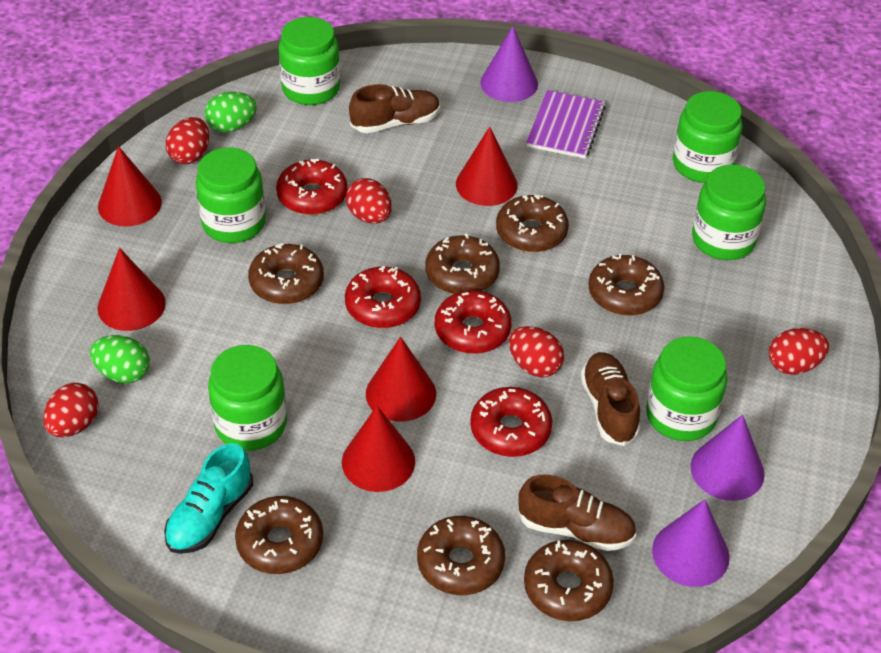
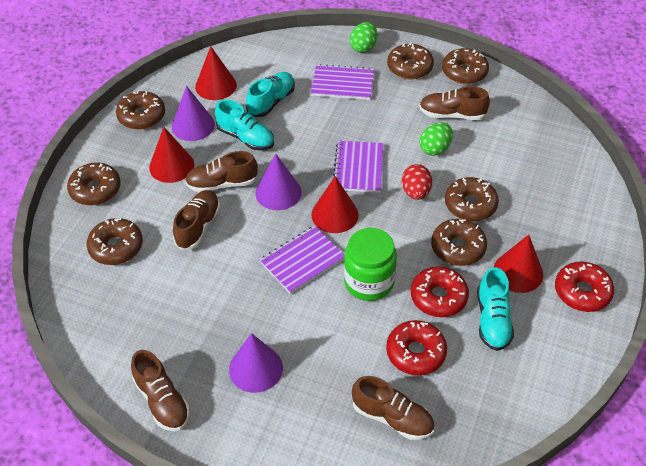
brown shoe: [349,84,440,133] [518,474,636,551] [581,352,640,446] = 3 -> [131,350,190,432] [173,190,220,250] [185,151,258,192] [352,376,435,440] [419,86,490,120] = 5
green jar: [196,147,266,243] [208,345,287,451] [278,17,340,105] [646,336,727,441] [673,91,743,183] [692,165,766,260] = 6 -> [344,228,397,301] = 1
purple notebook: [526,90,606,159] = 1 -> [260,226,345,294] [311,64,374,100] [333,141,383,193] = 3
red cone: [97,248,166,331] [98,146,162,227] [342,406,415,492] [366,337,436,421] [456,127,518,206] = 5 -> [149,127,194,183] [195,46,237,100] [311,176,359,233] [494,235,543,293] = 4
red donut: [276,159,348,215] [345,266,421,328] [435,290,512,354] [470,387,552,457] = 4 -> [386,320,447,375] [411,267,469,317] [555,262,614,312] = 3
red egg: [43,383,99,437] [166,117,209,164] [346,178,392,224] [509,326,564,378] [769,328,829,375] = 5 -> [402,164,432,200] = 1
turquoise shoe: [164,443,253,554] = 1 -> [215,100,274,150] [246,72,295,117] [477,267,514,351] = 3

